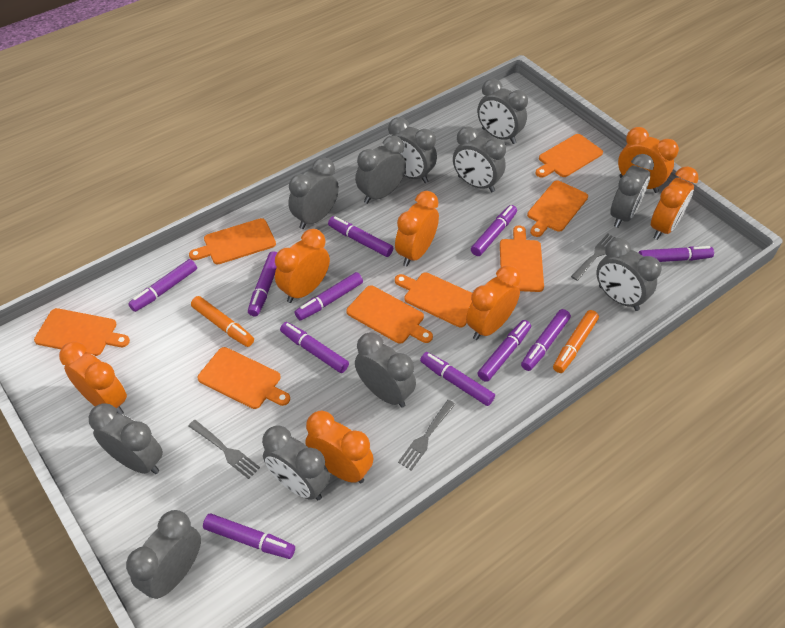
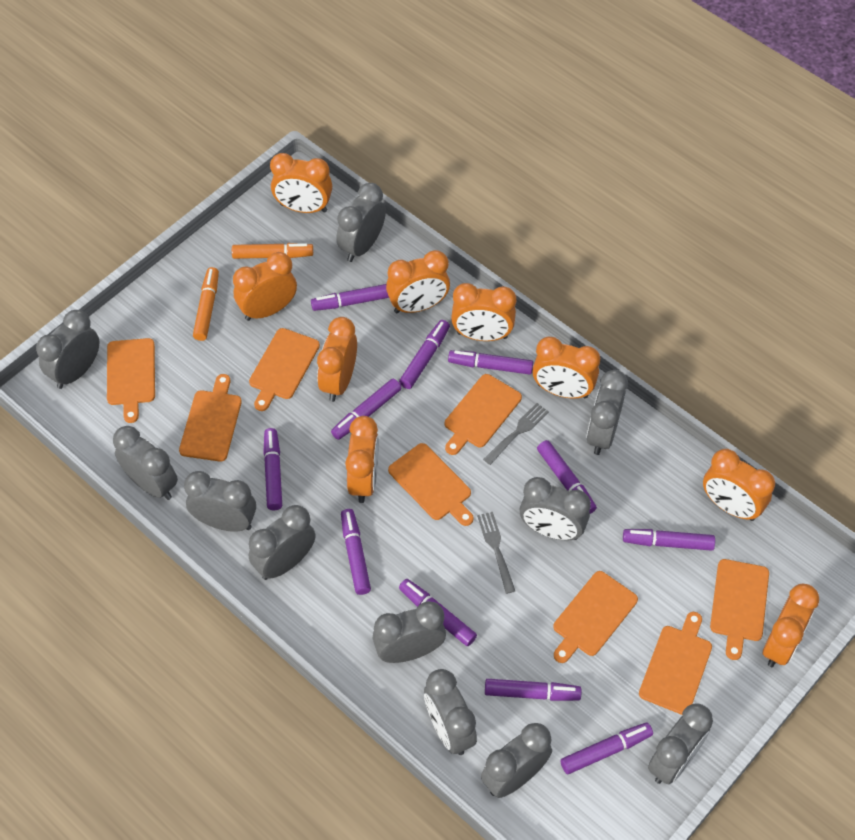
grey fork: [188,420,260,479] [398,400,456,471] [571,234,615,281] = 3 -> [477,512,515,594] [483,403,549,465] = 2
orange clock: [59,342,127,415] [275,229,330,303] [305,411,374,483] [395,191,439,266] [466,266,521,340] [618,127,679,193] [651,166,699,240] = 7 -> [233,252,297,321] [270,153,332,213] [317,317,357,402] [345,416,379,503] [386,250,450,313] [451,283,516,341] [532,337,600,398] [703,449,775,521] [763,584,819,667] = 9

